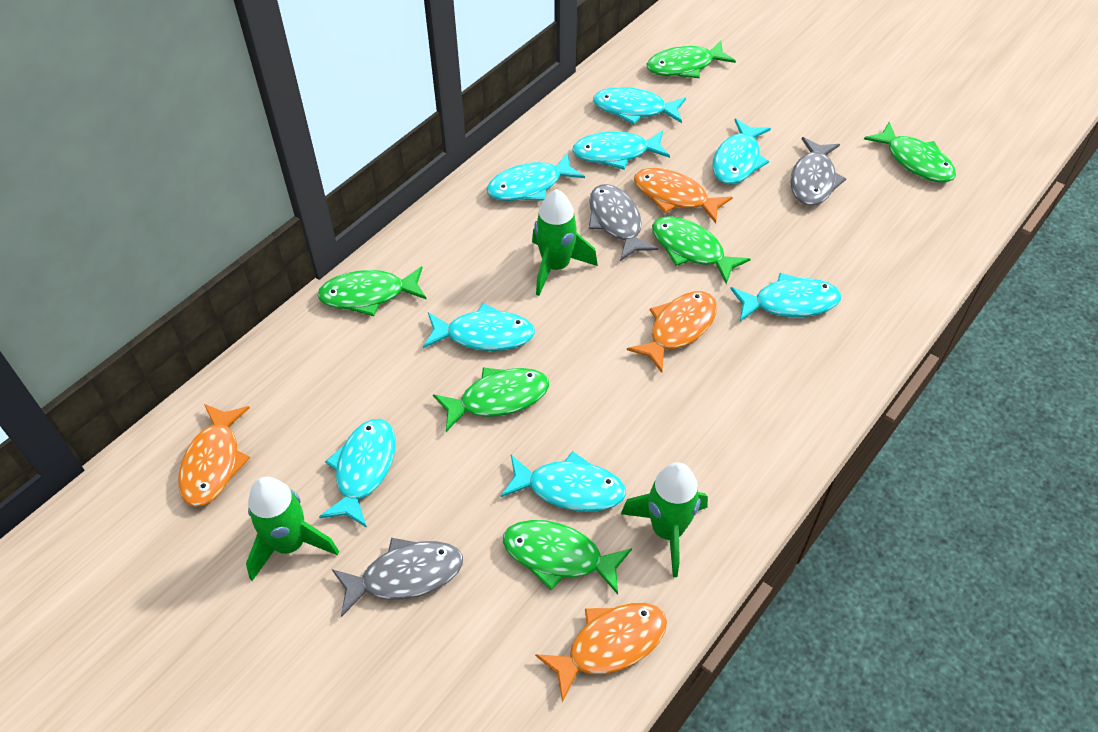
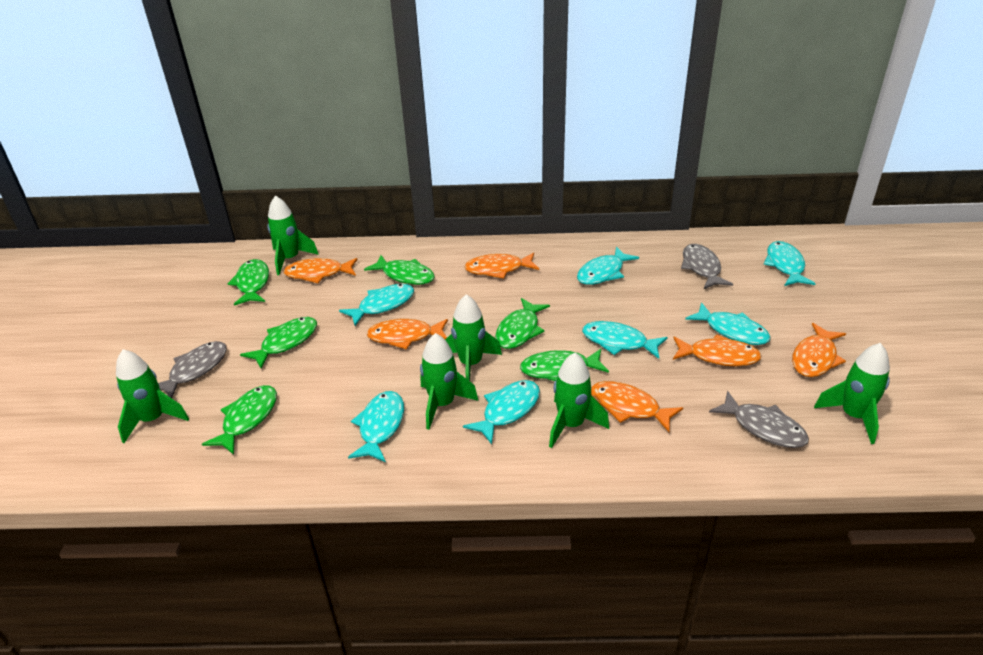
green rocket: [246,476,339,581] [532,189,598,296] [621,462,708,577] = 3 -> [116,349,189,443] [267,195,319,275] [420,333,478,430] [445,294,502,381] [549,353,609,448] [814,343,890,444] = 6
orange fish: [178,404,250,507] [535,603,667,702] [627,291,717,373] [634,168,733,223] = 4 -> [284,258,358,283] [367,319,448,350] [465,252,539,279] [591,381,683,432] [673,334,762,367] [792,323,846,377] = 6
turquoise fish: [319,419,396,527] [423,303,535,351] [487,152,585,201] [501,451,626,512] [572,130,670,170] [593,87,686,125] [712,118,771,185] [730,273,841,321] = 8 -> [339,284,414,326] [348,391,404,462] [463,380,540,444] [577,246,639,285] [582,321,668,359] [685,302,771,345] [764,241,816,286] = 7

